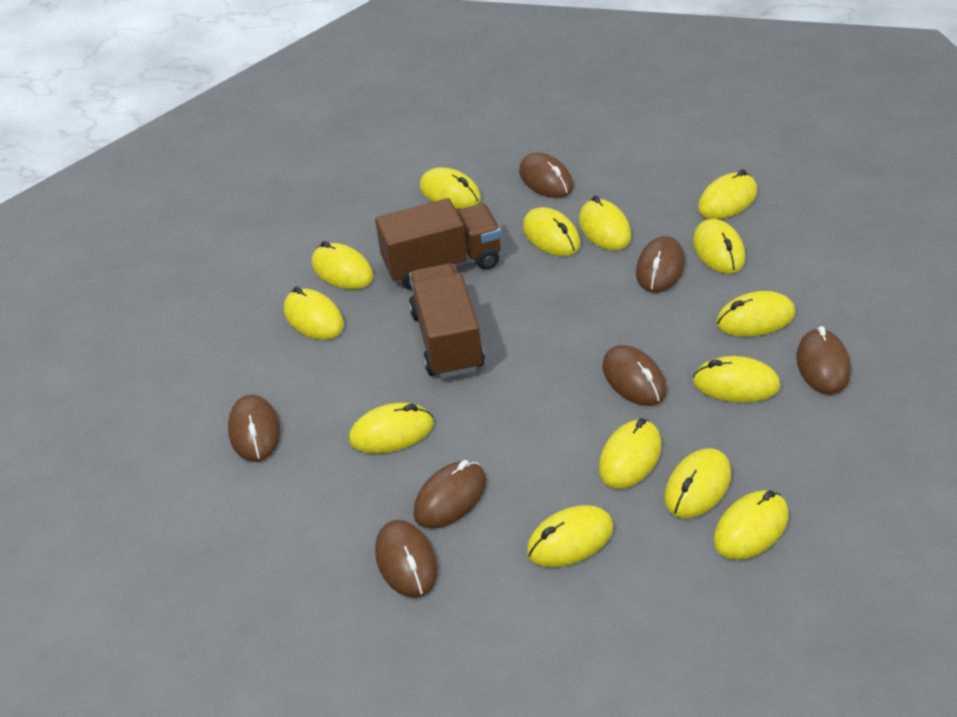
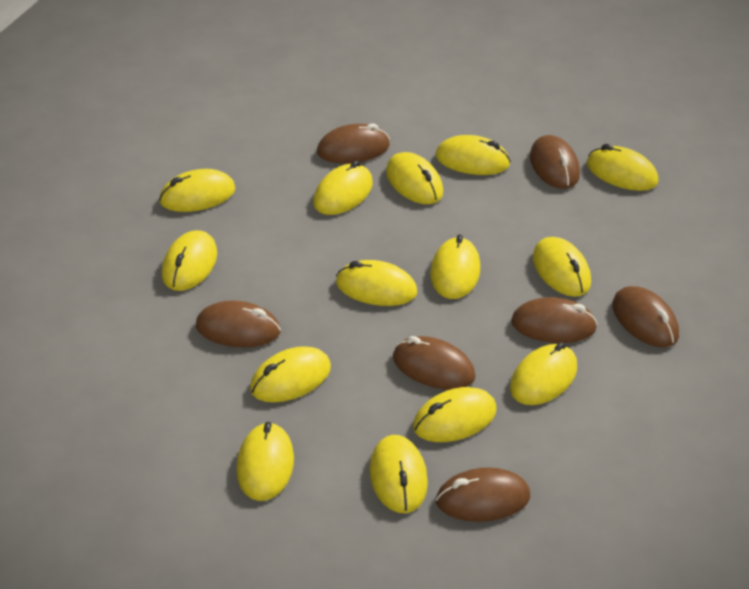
brown truck: [375,198,502,290] [409,263,485,378] = 2 -> none = 0

